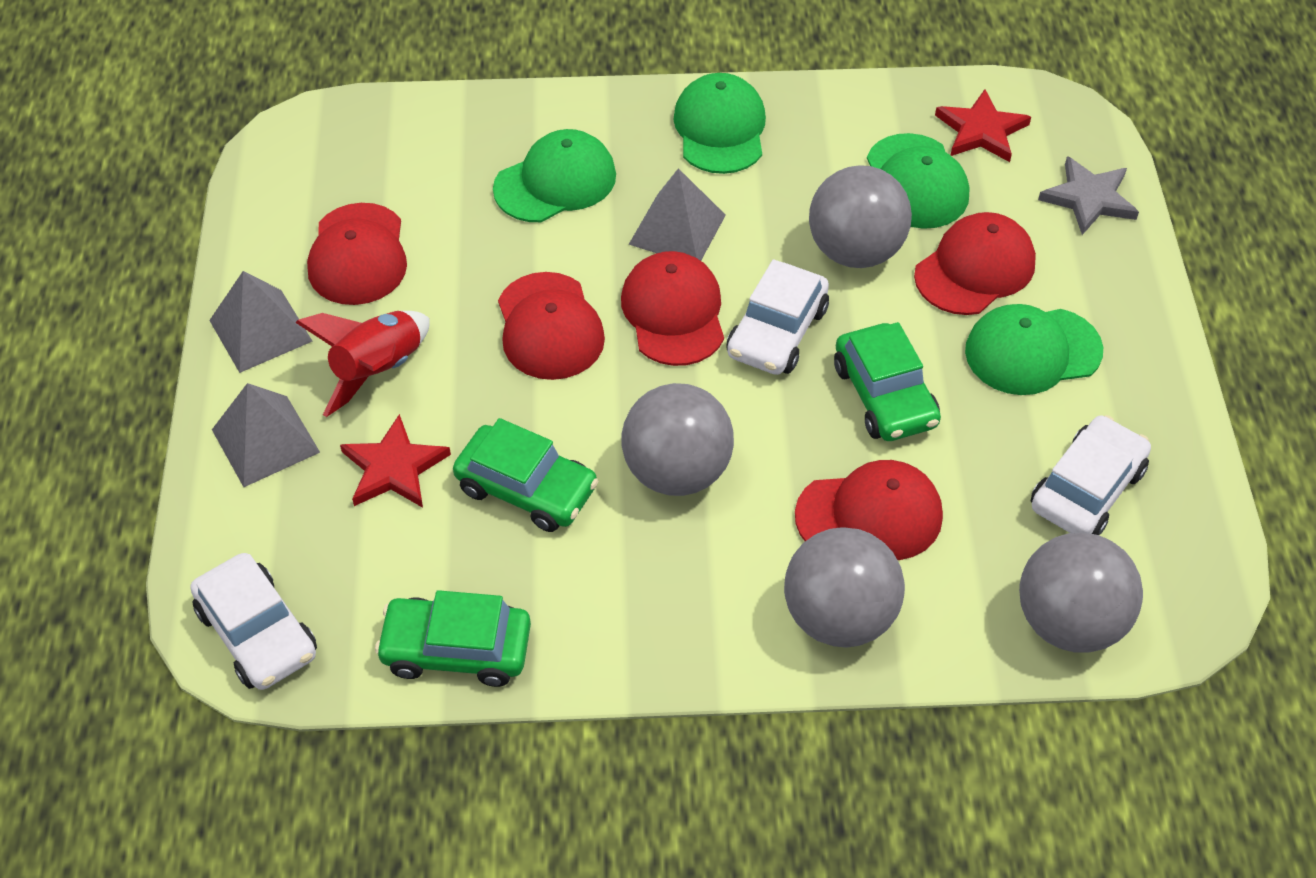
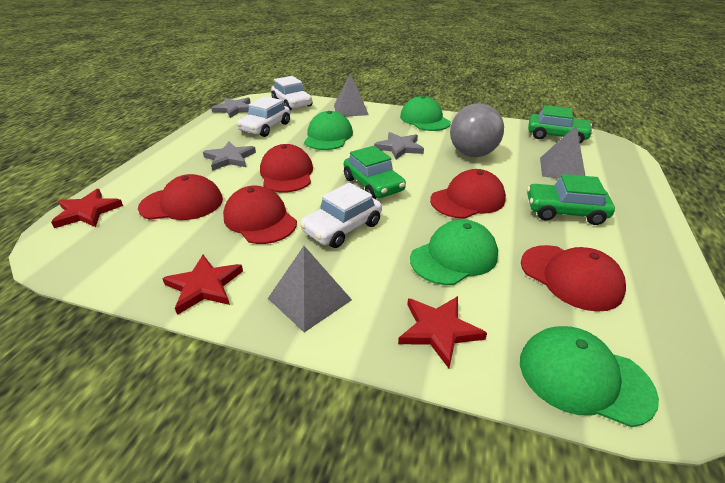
grey ball: [621,383,734,496] [784,527,905,648] [809,165,912,268] [1019,533,1143,653] = 4 -> [450,103,504,157] = 1
grey star: [1038,156,1139,235] = 1 -> [203,141,256,171] [211,98,250,118] [374,132,424,159] = 3
red rocket: [295,311,430,417] = 1 -> none = 0
red star: [340,414,451,508] [935,89,1031,162] = 2 -> [51,189,123,228] [162,255,243,315] [398,296,487,368] = 3

